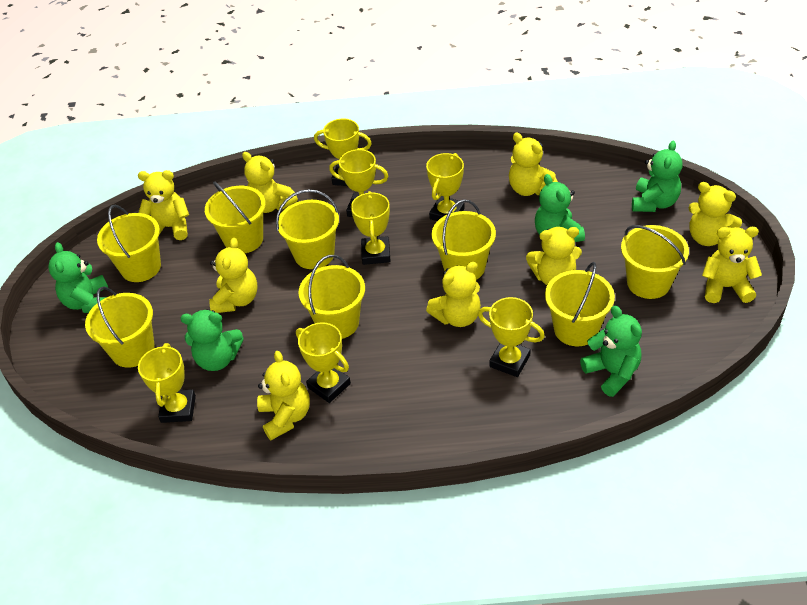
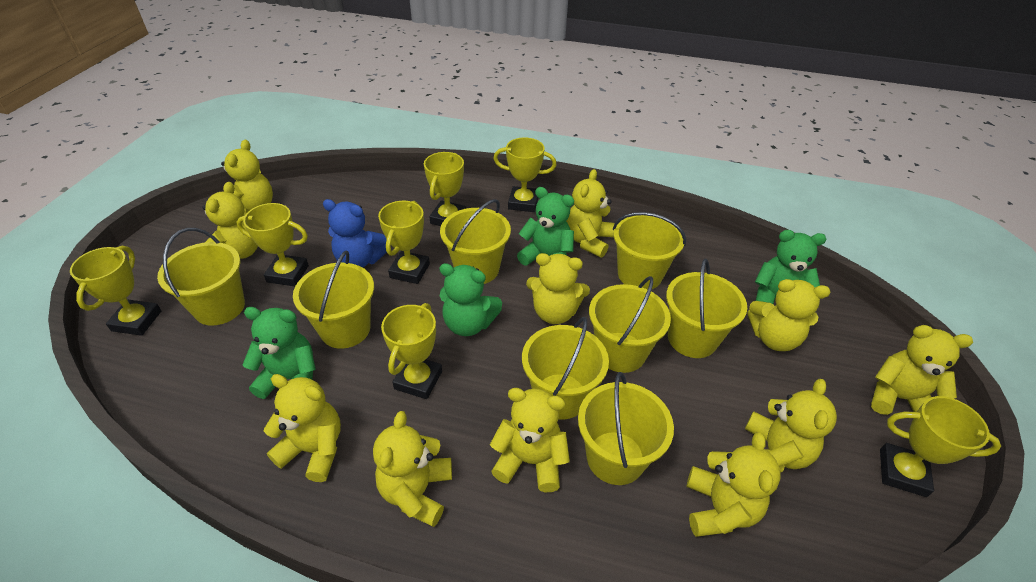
blue teddy bear: none = 0 -> [323,199,387,268] = 1
green teddy bear: [48,242,108,313] [180,309,244,371] [535,174,585,242] [580,305,642,397] [632,141,682,212] = 5 -> [242,307,316,399] [439,263,502,336] [517,187,574,266] [755,230,826,304] = 4
yellow teddy bear: [138,170,189,240] [210,238,258,313] [242,152,298,213] [257,351,310,440] [426,262,481,327] [509,132,558,196] [526,227,582,285] [688,182,742,246] [702,227,762,303] = 9 -> [202,182,258,259] [221,140,273,213] [264,374,341,482] [373,411,452,527] [490,388,570,492] [526,253,590,324] [566,169,615,258] [687,432,781,537] [745,379,837,473] [747,279,830,351] [871,325,973,415] = 11

